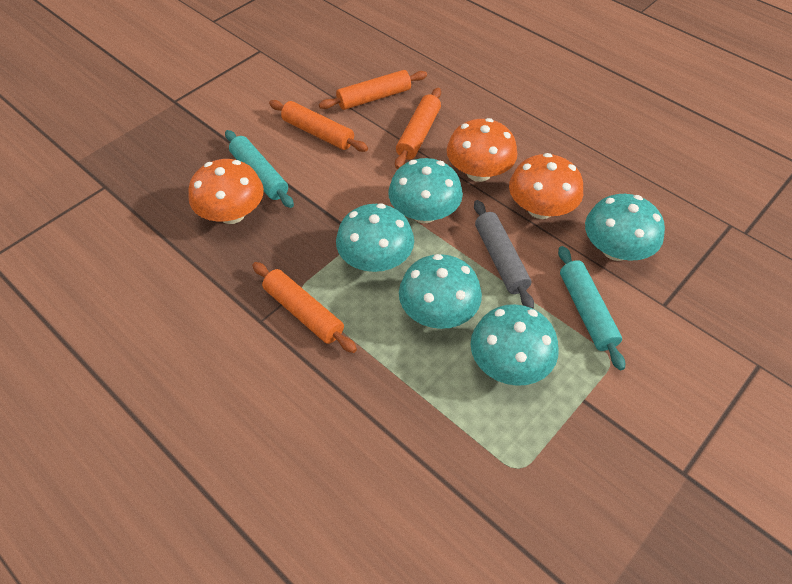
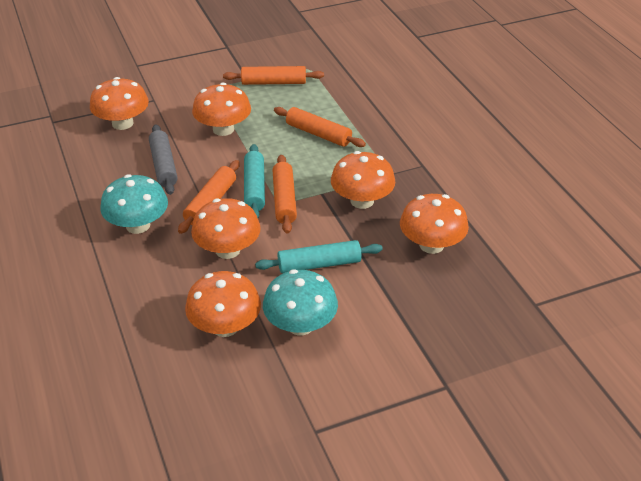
orange mushroom: [188,159,264,224] [447,118,518,182] [509,153,583,219] = 3 -> [90,77,149,130] [185,271,261,337] [191,198,261,259] [192,83,251,136] [331,151,395,209] [400,194,469,254] = 6
turquoise mushroom: [336,204,414,272] [388,158,463,223] [399,254,482,329] [471,304,559,386] [585,194,665,261] = 5 -> [100,174,168,234] [263,269,338,335] = 2

